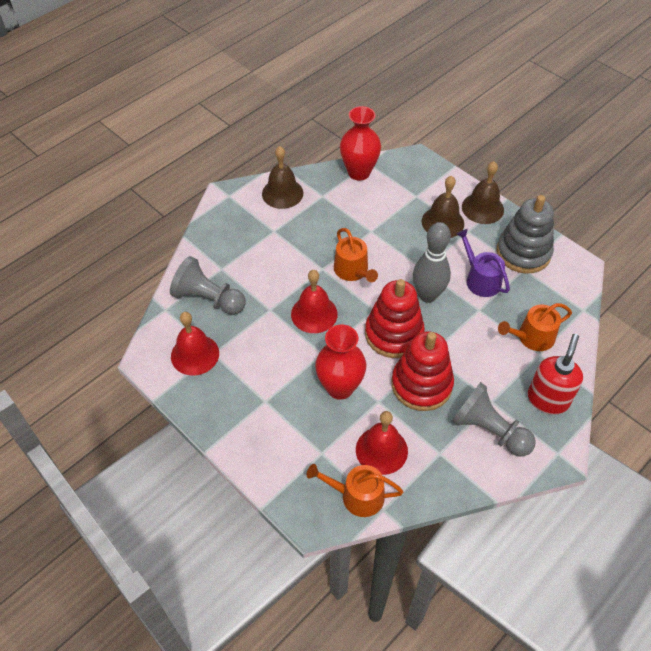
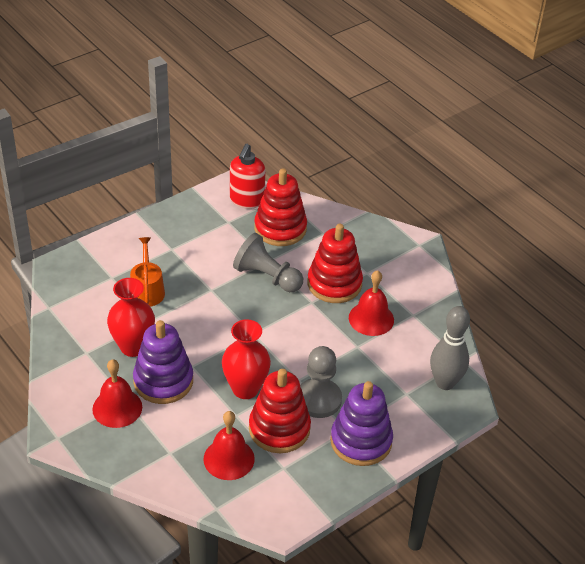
brown bell: [262,146,303,209] [422,176,464,238] [462,161,504,224] = 3 -> none = 0
grey stacking toy: [497,195,554,274] = 1 -> none = 0
orange watering can: [307,464,403,517] [334,228,378,282] [498,303,572,351] = 3 -> [130,237,165,307] = 1
purple stacking toy: none = 0 -> [133,320,193,404] [330,381,393,466] = 2
purple watering can: [456,229,510,297] = 1 -> none = 0
red stacking toy: [365,279,425,358] [391,331,454,411] = 2 -> [249,369,311,453] [254,168,307,246] [307,224,363,303] = 3

